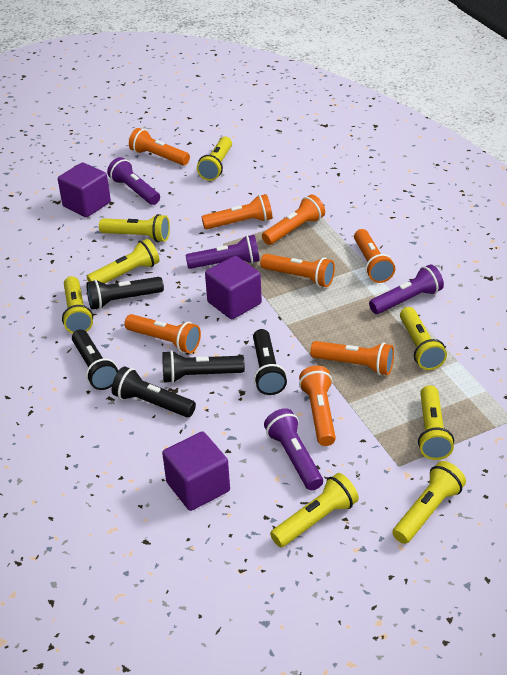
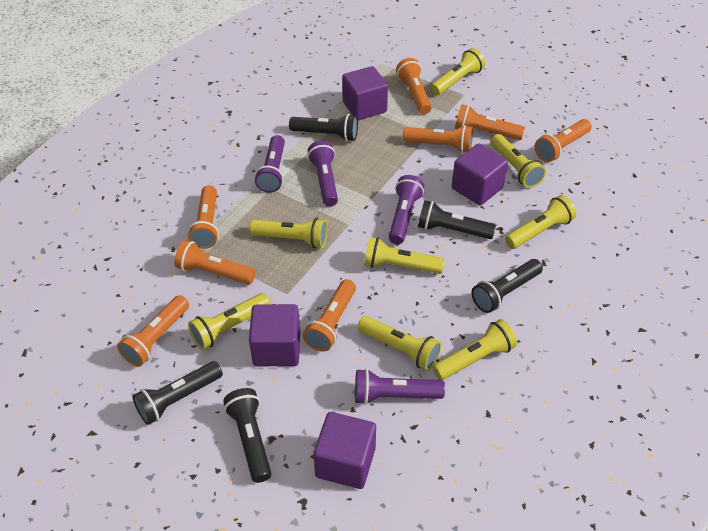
purple cube: [58,162,111,217] [162,431,230,511] [205,256,262,319] = 3 -> [249,304,300,366] [313,412,376,489] [342,66,388,120] [452,143,508,206] = 4

